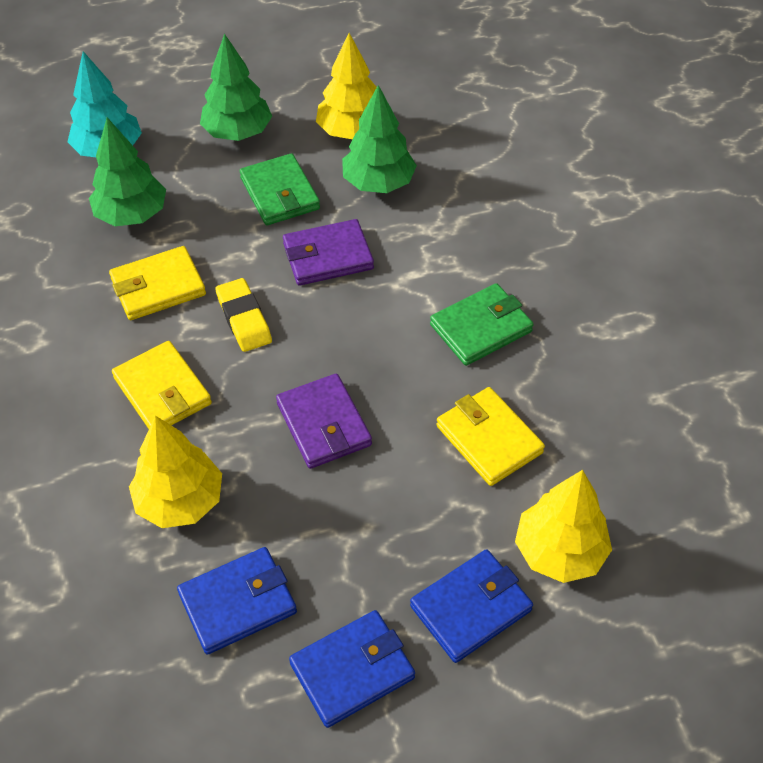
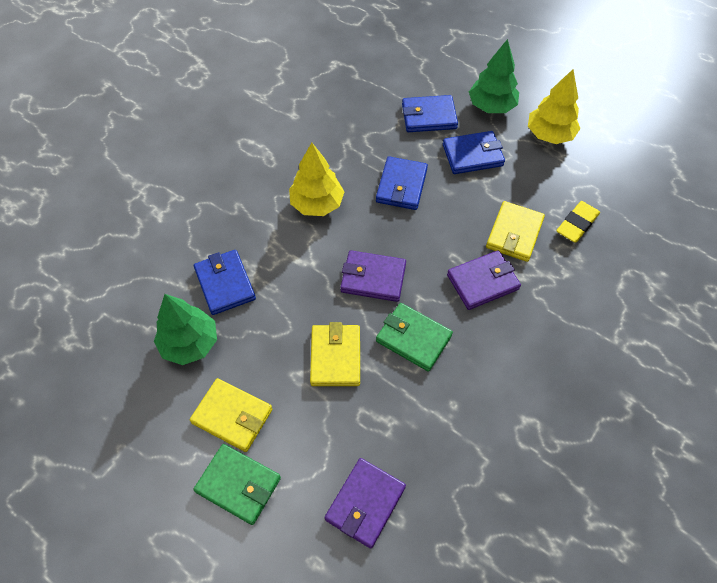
blue wallet: [177,547,297,655] [289,610,415,728] [410,549,533,663] = 3 -> [194,250,256,315] [376,156,428,210] [402,95,458,132] [443,131,505,174] = 4
green tree: [89,117,166,226] [200,33,272,141] [342,85,417,193] = 3 -> [154,294,217,365] [469,39,519,113] = 2
purple wallet: [276,374,372,469] [283,219,374,286] = 2 -> [325,458,406,548] [340,250,406,302] [447,250,521,310] = 3
turquoise tree: [68,51,142,157] = 1 -> none = 0
yellow tree: [129,416,222,528] [316,33,377,139] [515,470,612,583] = 3 -> [289,143,345,216] [528,69,580,144] = 2

